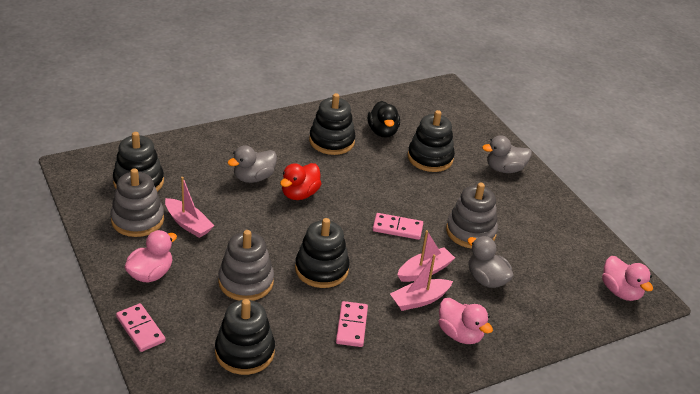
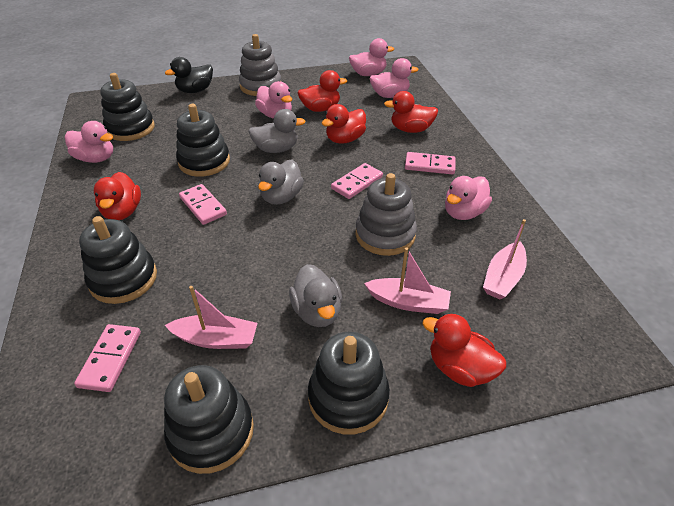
grey stacking toy: [110,168,164,237] [218,230,274,301] [446,183,498,248] = 3 -> [239,34,281,96] [355,173,417,256] = 2
pink domino: [116,303,166,352] [336,301,368,347] [373,213,423,240] = 3 -> [74,324,141,392] [179,184,227,225] [331,163,383,199] [405,152,456,175] = 4
pink duck: [124,230,177,283] [439,298,493,344] [602,256,653,301] = 3 -> [65,121,113,163] [255,81,292,119] [349,38,394,76] [370,58,418,98] [445,176,492,220] = 5
red duck: [280,163,322,200] = 1 -> [94,172,141,220] [298,70,347,112] [321,104,366,144] [384,91,438,133] [422,313,506,387] = 5

